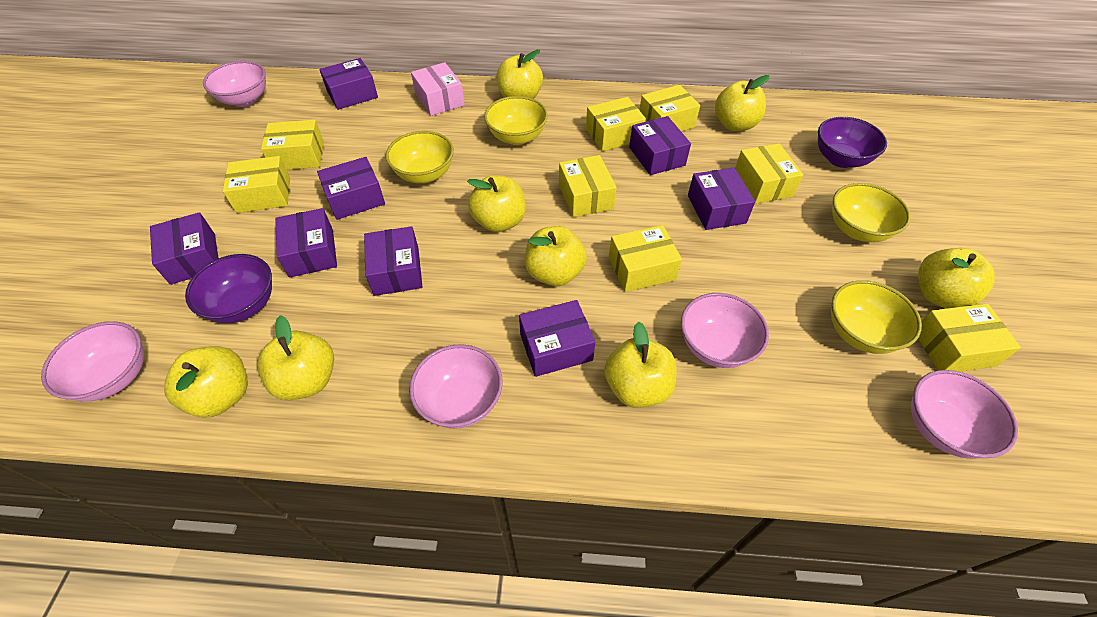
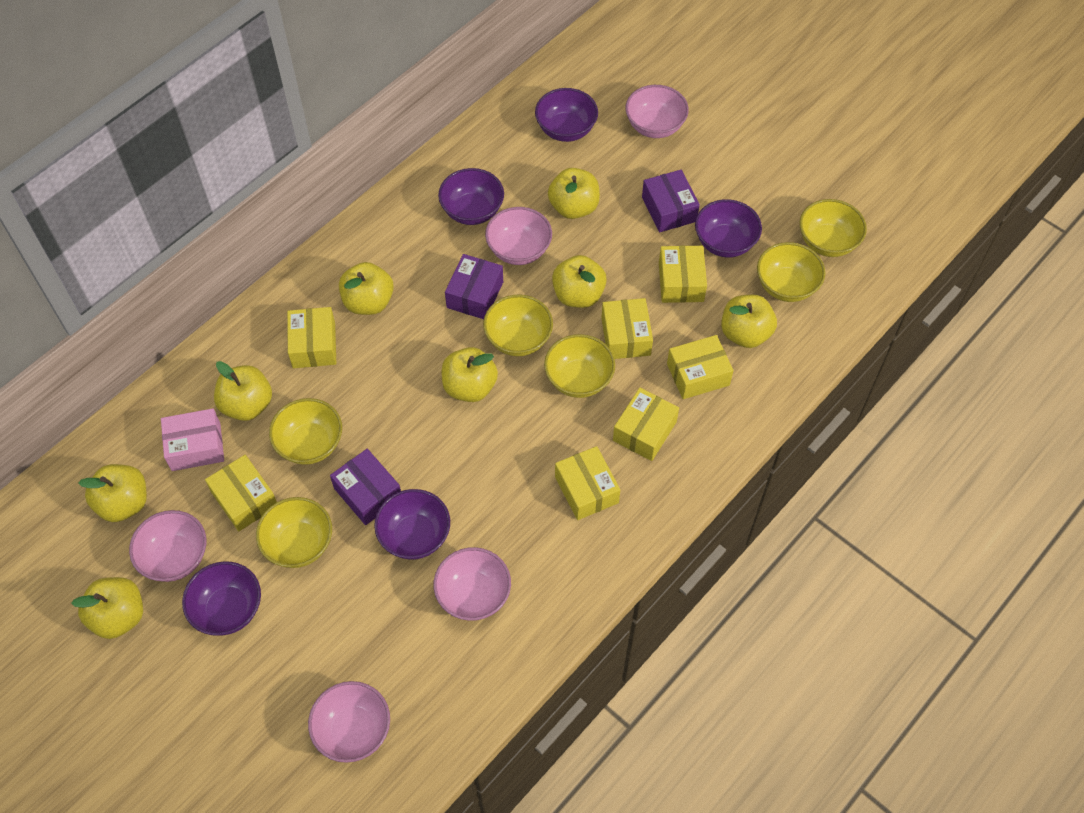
purple bowl: [185,254,272,323] [818,117,887,168] = 2 -> [182,561,261,636] [374,489,450,560] [438,168,504,225] [535,88,598,142] [695,199,762,258] = 5
purple box: [150,212,218,285] [275,208,337,278] [317,157,385,220] [319,58,378,110] [364,226,422,296] [519,300,595,377] [629,116,691,175] [688,168,755,230] = 8 -> [330,449,401,525] [445,254,503,319] [642,170,700,232] = 3
yellow bowl: [386,131,454,183] [484,96,548,145] [831,280,922,354] [832,183,911,242] = 4 -> [256,497,332,568] [269,398,342,465] [483,294,553,356] [544,334,615,398] [757,242,825,302] [800,199,867,257] = 6
yellow box: [223,156,290,213] [261,120,324,170] [559,155,617,217] [586,97,646,151] [609,225,682,292] [639,85,700,131] [735,144,803,204] [918,304,1021,372] = 8 -> [205,455,277,531] [287,307,336,368] [555,446,620,520] [601,298,653,359] [613,388,679,461] [659,246,707,303] [667,335,734,399] = 7

